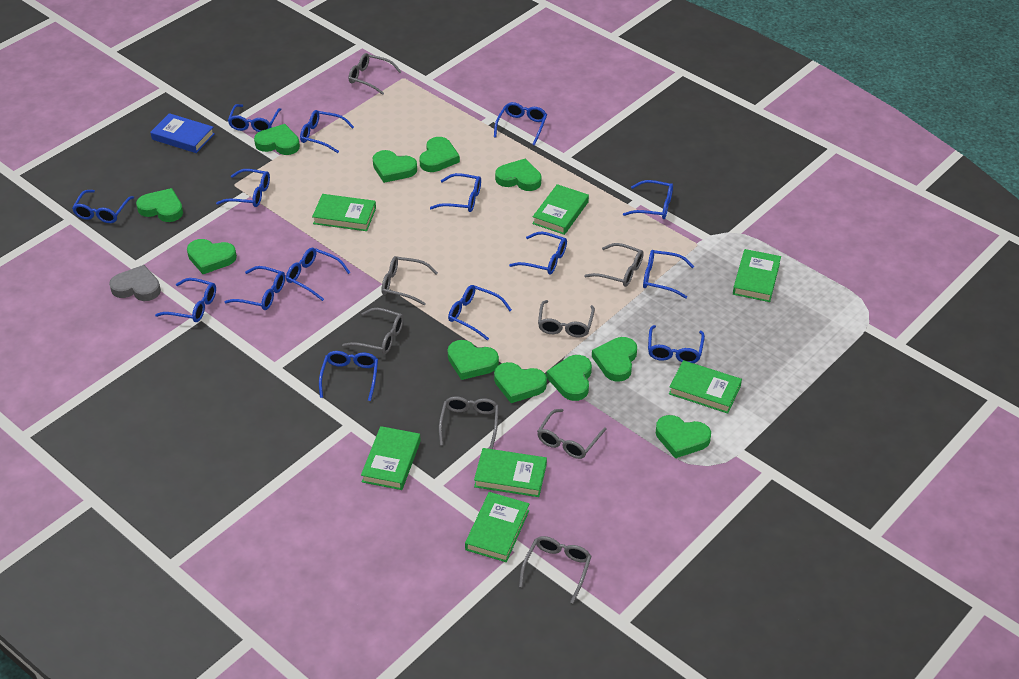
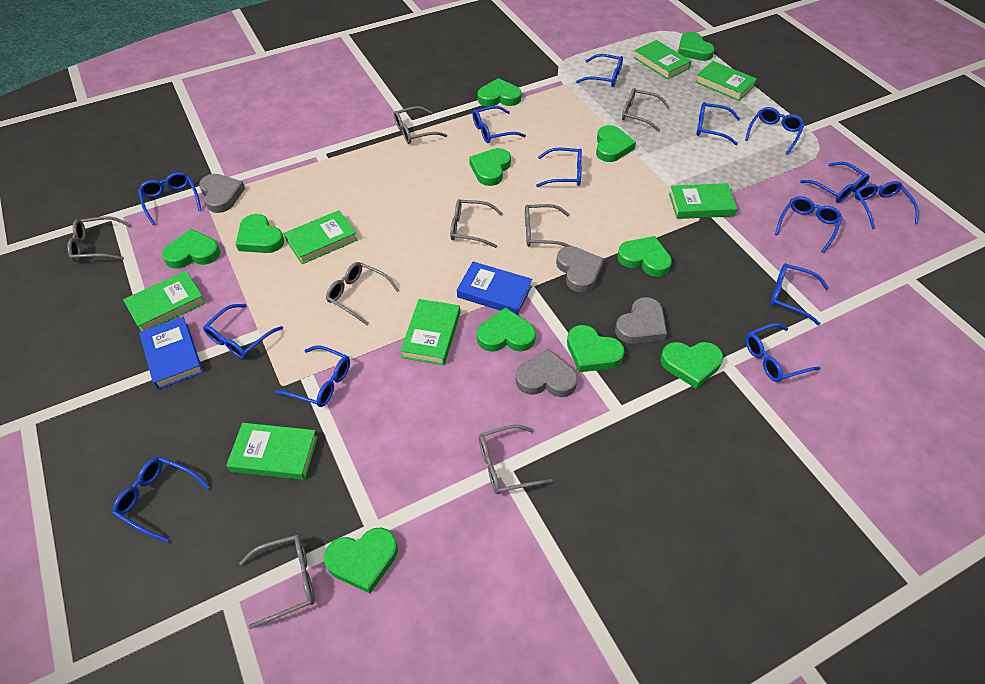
blue book: [150,113,215,153] = 1 -> [139,317,203,390] [457,262,532,315] = 2
blue glasses: [72,190,134,223] [155,278,216,322] [216,169,270,207] [225,266,285,310] [228,104,282,132] [286,248,350,301] [300,110,354,153] [319,351,378,401] [430,173,481,212] [448,285,512,340] [494,102,547,146] [509,232,567,274] [623,180,673,219] [643,250,694,299] [648,325,705,363] = 15 -> [113,457,209,543] [138,172,201,225] [203,304,283,359] [275,346,350,407] [472,106,526,143] [536,148,582,187] [576,54,623,87] [697,102,740,145] [745,107,804,155] [745,323,820,382] [770,263,829,325] [775,196,842,253] [800,162,870,203] [855,181,919,230] = 14
grey heart: [109,265,161,301] = 1 -> [199,174,245,213] [516,349,578,397] [556,246,604,292] [615,297,667,344] = 4

